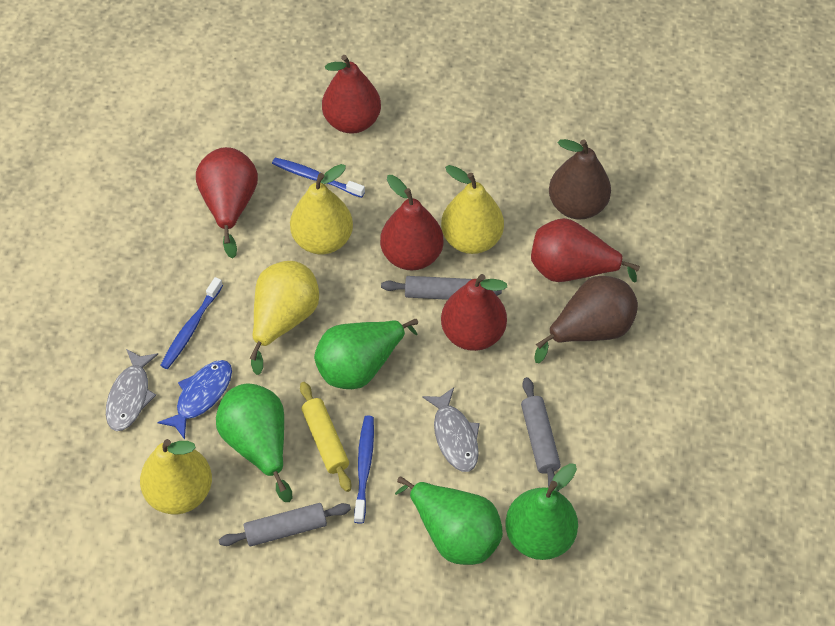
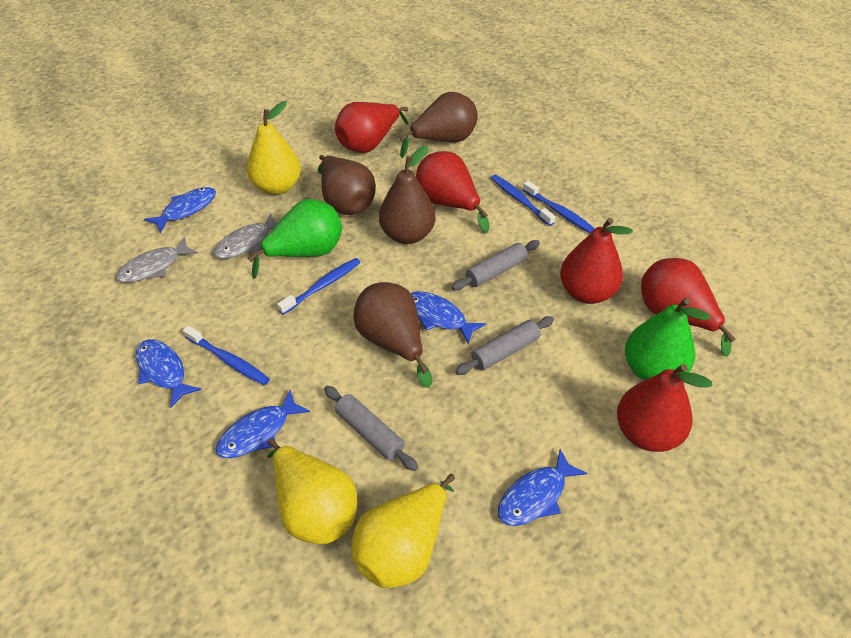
blue fish: [157,360,232,440] = 1 -> [136,339,202,408] [144,187,216,233] [215,390,310,458] [411,291,486,345] [498,449,587,526] = 5
blue toothbrush: [160,277,223,369] [272,157,365,198] [354,416,374,524] = 3 -> [183,326,270,385] [277,258,361,315] [491,175,555,226] [523,181,595,233] = 4
brown pear: [534,276,638,363] [549,139,611,220] = 2 -> [318,155,376,215] [354,282,432,388] [379,146,436,244] [400,92,478,158] = 4
green pear: [216,383,292,502] [314,319,418,389] [395,476,503,565] [505,463,578,560] = 4 -> [247,199,342,279] [625,298,710,380] = 2
yellow pear: [140,439,212,514] [250,261,319,375] [290,164,353,254] [441,165,504,254] = 4 -> [247,101,301,195] [267,438,357,544] [352,474,455,588] = 3
yellow rolling pin: [300,382,351,492] = 1 -> none = 0

